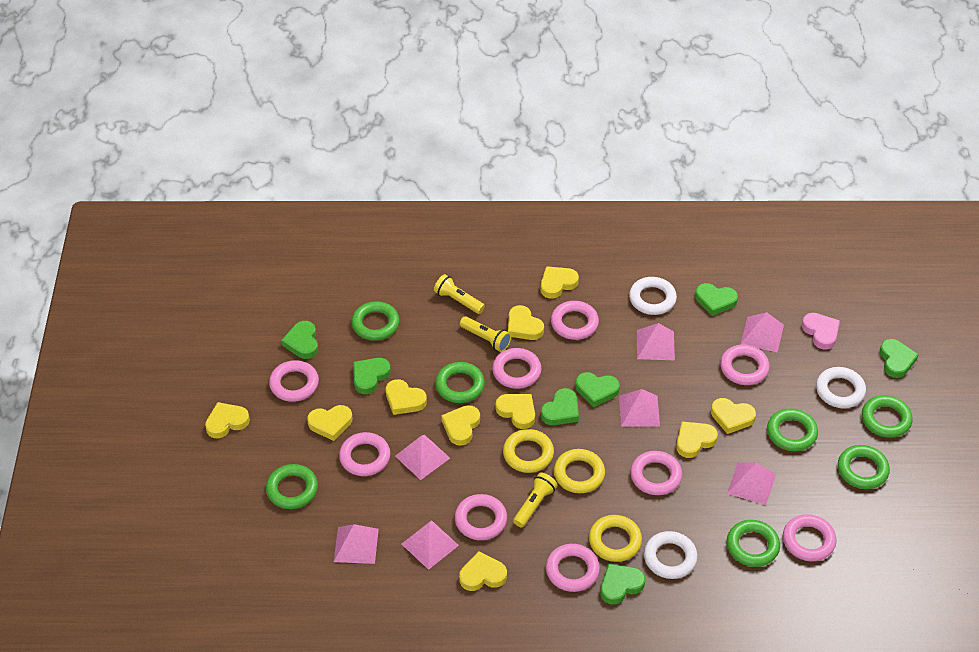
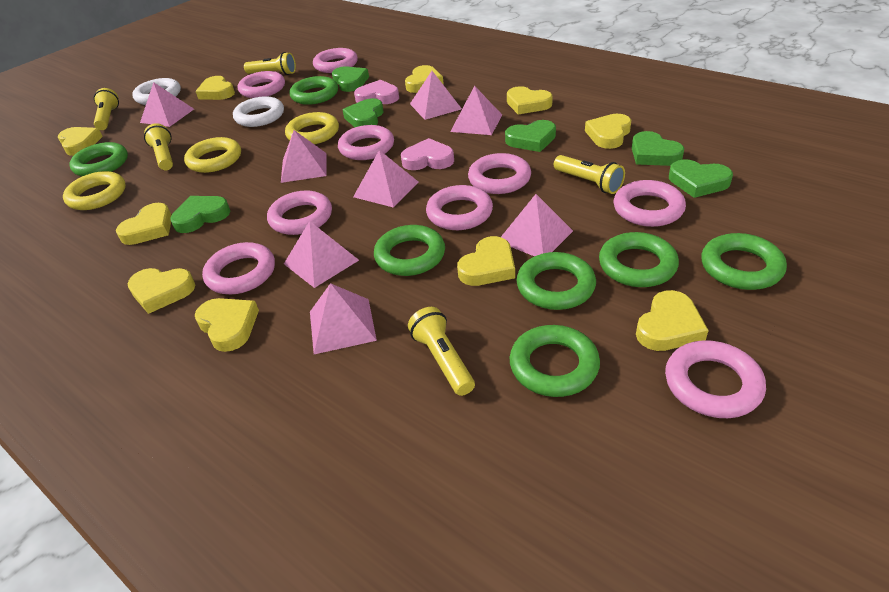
green heart: [281,321,318,359] [353,358,391,394] [541,388,579,425] [576,372,620,407] [600,564,645,605] [695,283,738,316] [880,339,919,378] = 7 -> [170,196,231,233] [332,66,369,92] [343,98,383,127] [505,120,556,152] [632,131,684,166] [669,159,733,198] = 6
pink heart: [802,313,840,350] = 1 -> [354,80,399,104] [401,138,454,170] = 2
pink pyramid: [334,524,379,564] [395,435,450,480] [402,520,459,570] [619,389,660,427] [637,323,675,360] [727,462,776,505] [741,312,784,352] = 7 -> [140,82,194,127] [281,130,327,183] [284,221,359,288] [310,283,377,354] [353,150,418,208] [410,71,462,120] [450,86,502,135] [501,194,573,256] = 8
white ring: [629,277,677,315] [644,531,698,579] [816,367,866,408] = 3 -> [132,78,181,105] [233,96,284,127] = 2
yellow flashlight: [434,274,485,314] [460,316,511,352] [513,473,557,528] = 3 -> [94,88,119,130] [144,123,173,170] [244,52,296,75] [408,307,475,396] [554,155,625,194] = 5

